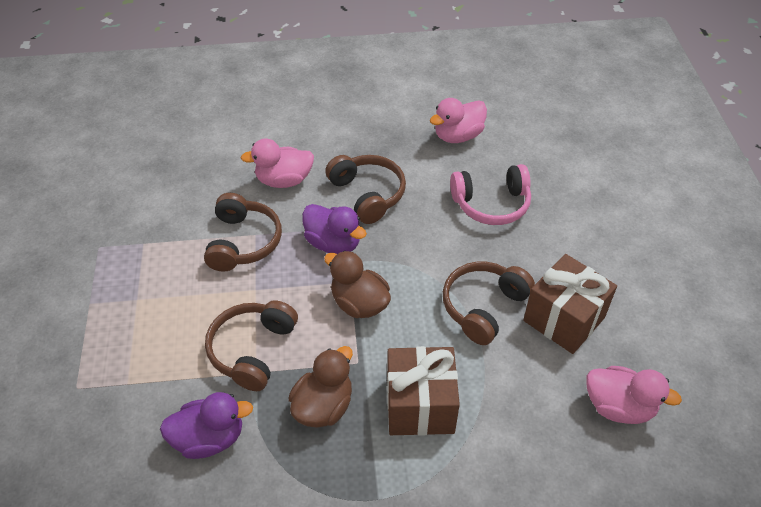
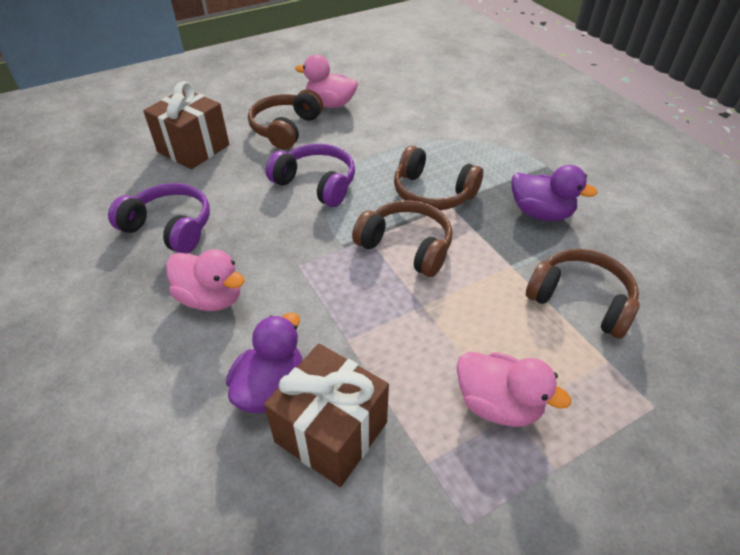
brown duck: [288,346,353,428] [324,251,391,318] = 2 -> none = 0
pink headphones: [450,164,531,225] = 1 -> none = 0
purple headphones: none = 0 -> [108,183,210,254] [266,144,355,207] = 2

